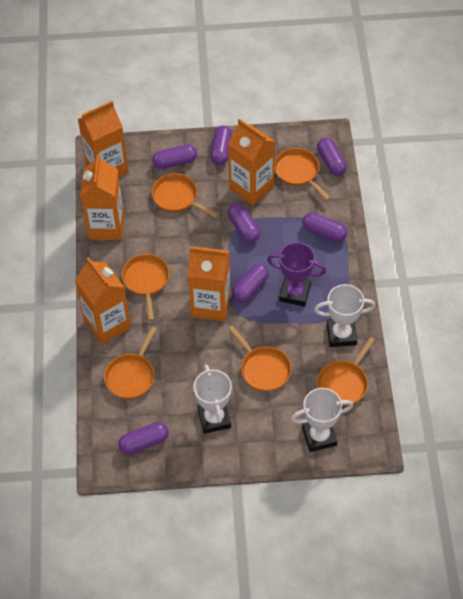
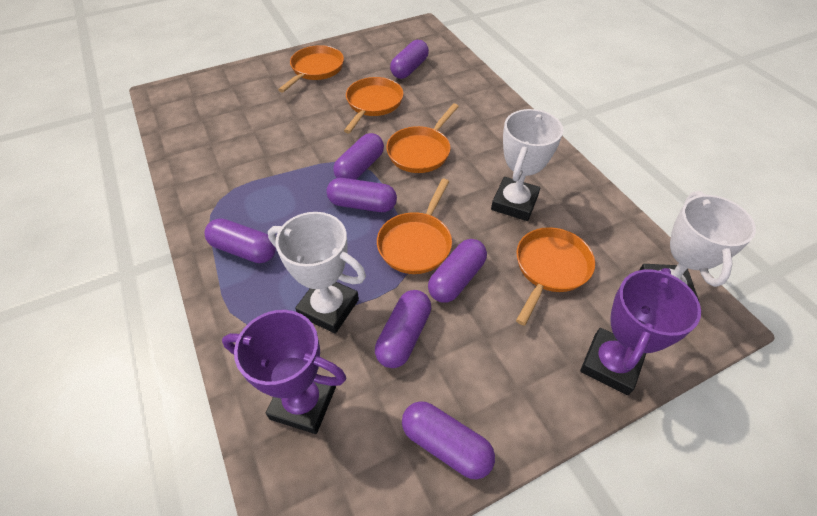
orange carton: [75,257,131,345] [78,101,128,177] [80,154,124,240] [188,247,230,321] [228,119,275,206] = 5 -> none = 0
orange pan: [104,326,157,399] [122,254,169,321] [151,174,219,218] [228,326,291,392] [274,148,331,201] [317,337,375,406] = 6 -> [278,45,344,92] [344,77,404,134] [377,179,452,274] [386,104,459,173] [516,227,595,326] = 5
purple trophy: [267,242,326,307] = 1 -> [222,310,346,434] [580,268,701,395] = 2

